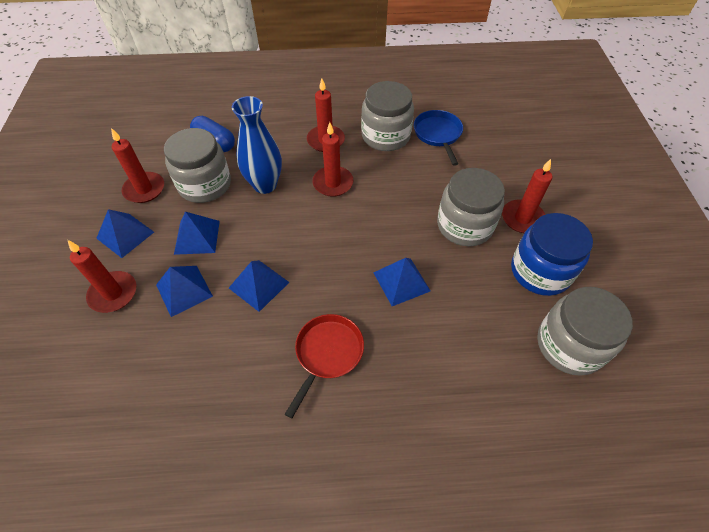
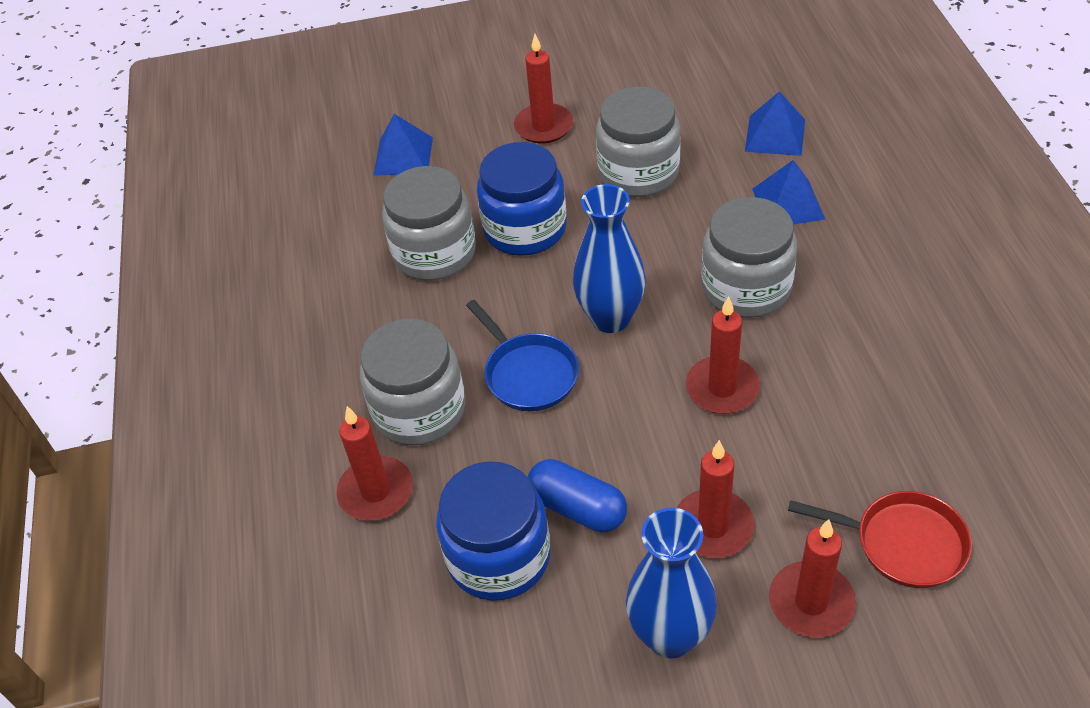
blue jar: [511,213,593,296] = 1 -> [436,461,550,601] [477,142,566,256] = 2
blue pyramid: [96,209,154,258] [156,266,213,317] [174,212,220,255] [229,260,289,312] [373,258,430,306] = 5 -> [373,114,433,176] [745,91,805,156] [752,160,825,224] = 3
blue vase: [232,96,282,194] = 1 -> [573,184,646,333] [626,508,717,658] = 2

